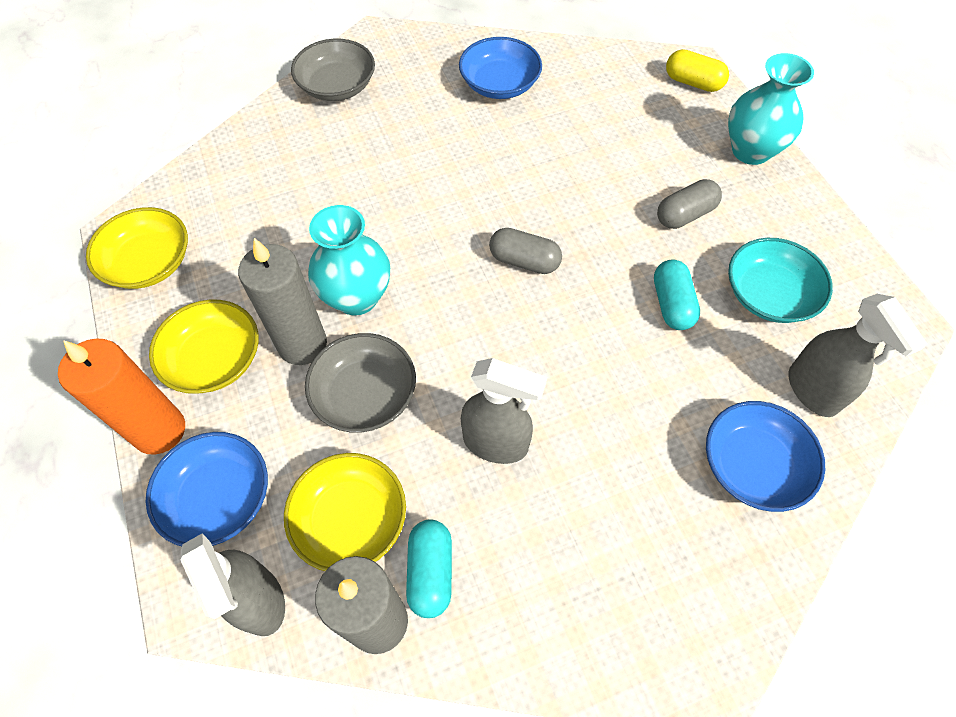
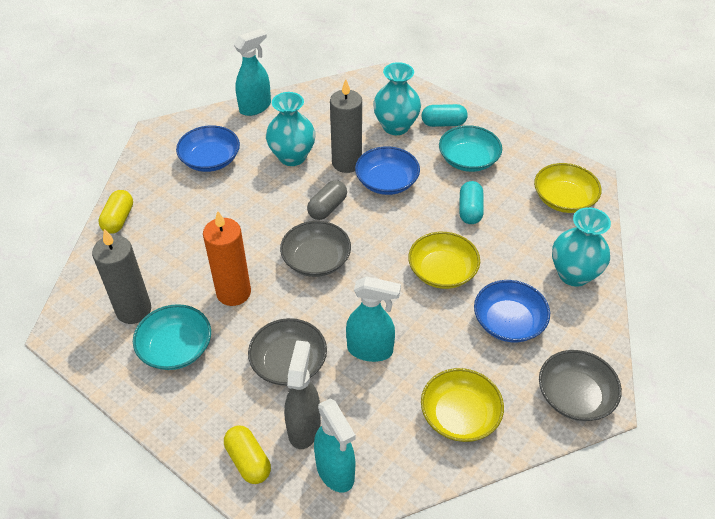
grey bowl: [291,39,375,101] [305,333,416,432] = 2 -> [248,318,327,386] [280,221,351,277] [539,350,622,421] = 3
grey capsule: [489,228,562,274] [657,179,722,229] = 2 -> [307,180,347,220] = 1
grey spray bottle: [180,533,285,636] [461,358,547,464] [788,294,928,417] = 3 -> [284,340,321,449] = 1
turquoise bowl: [728,238,833,323] = 1 -> [133,304,211,370] [439,125,502,172] = 2
turquoise spray bottle: none = 0 -> [234,29,271,116] [314,398,356,492] [346,276,401,362] = 3
turquoise vase: [308,205,390,315] [728,53,814,165] = 2 -> [266,92,316,166] [373,62,421,135] [552,207,611,287] = 3
yellow capsule: [666,49,729,92] = 1 -> [98,190,133,234] [224,426,271,484] = 2

